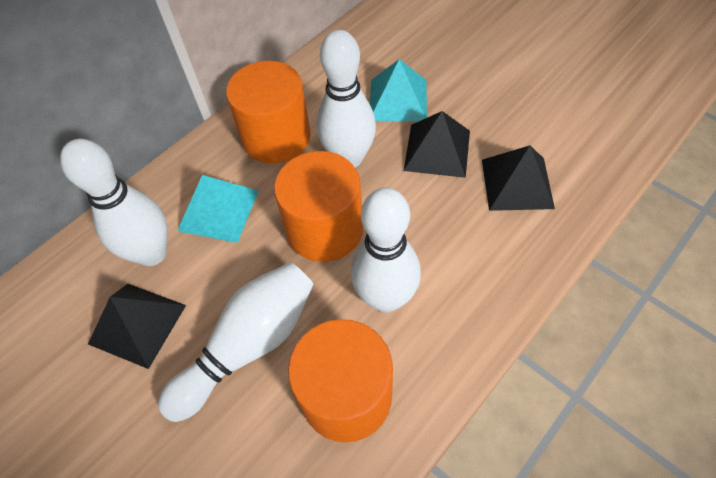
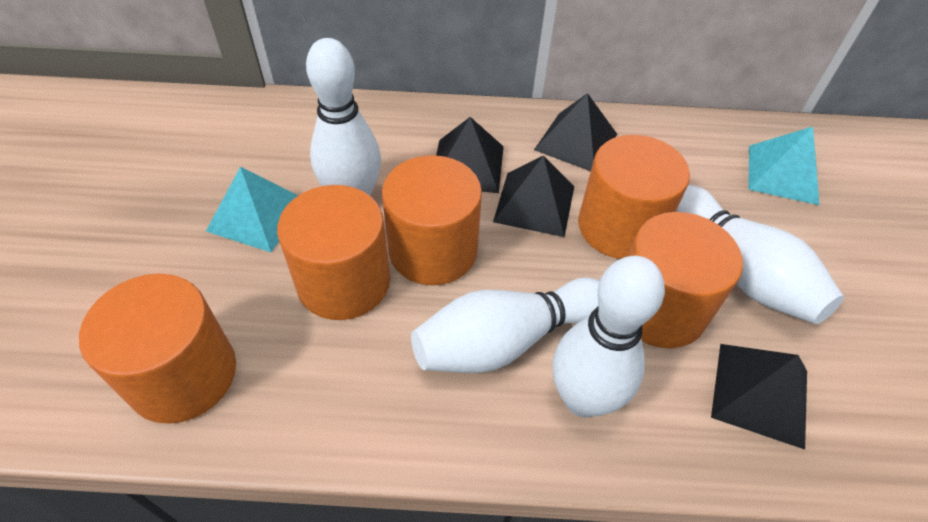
black pyramid: [88,284,186,369] [404,111,470,178] [482,146,555,211] = 3 -> [436,117,504,193] [493,156,574,237] [534,93,617,171] [711,344,807,449] = 4
orange cylinder: [226,61,310,163] [274,151,363,262] [288,319,393,442] = 3 -> [79,274,236,424] [277,185,390,320] [382,155,482,285] [578,135,690,259] [627,212,743,348] = 5

